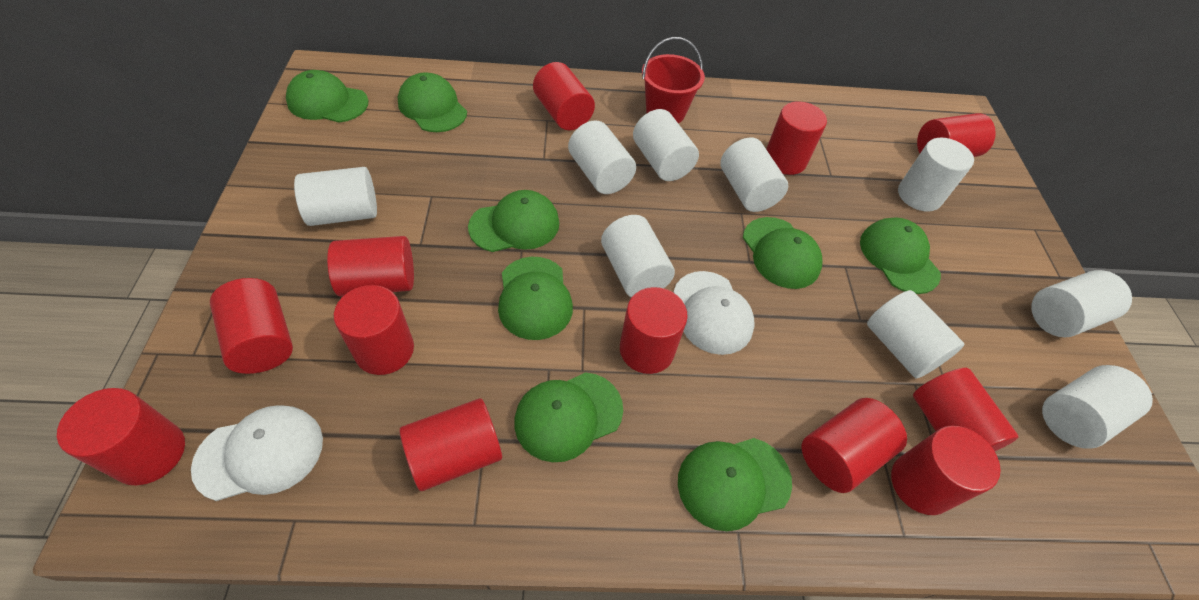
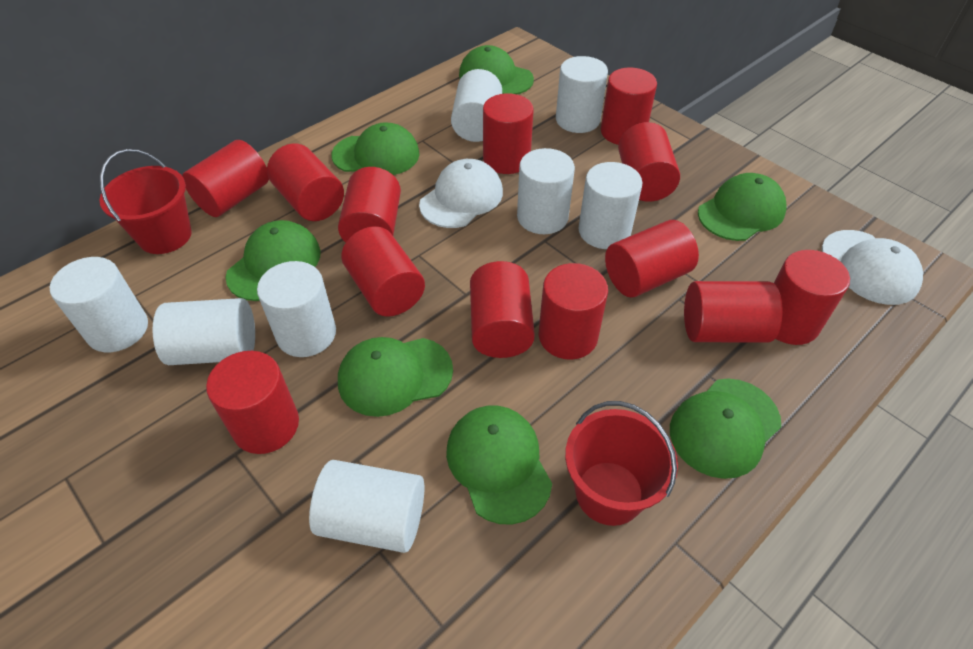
green cap: [286,70,369,123] [398,72,467,132] [468,190,559,252] [498,257,573,340] [514,372,623,462] [678,438,792,531] [743,217,823,289] [860,217,941,294] = 8 -> [225,220,321,301] [332,122,419,175] [338,337,453,417] [446,406,552,525] [459,45,534,94] [670,378,781,479] [698,173,786,241] = 7
red bucket: [642,37,705,123] = 1 -> [99,149,192,254] [565,401,678,526] = 2
red cylinder: [57,388,185,485] [210,278,293,374] [327,236,414,297] [334,285,414,375] [400,398,502,491] [533,62,595,130] [620,287,688,374] [766,102,827,175] [802,398,907,493] [891,426,1001,515] [913,368,1018,451] [917,113,996,157] = 12 -> [182,140,269,217] [206,351,299,454] [267,143,344,221] [338,167,401,243] [341,226,425,317] [470,261,535,358] [483,93,533,174] [539,263,608,360] [601,68,657,145] [605,220,699,298] [618,122,680,202] [684,281,782,343] [774,250,850,345] = 13
white cylinder: [294,167,377,226] [568,120,636,194] [601,215,675,297] [633,109,699,181] [720,137,788,212] [867,290,964,378] [898,138,974,212] [1031,270,1132,337] [1042,365,1153,449] = 9 -> [50,257,148,352] [153,298,255,365] [257,261,336,357] [309,460,424,553] [451,69,502,142] [517,148,575,234] [556,56,608,133] [579,162,642,249] = 8

